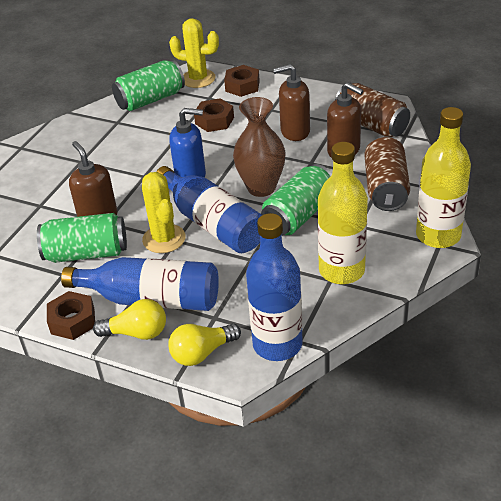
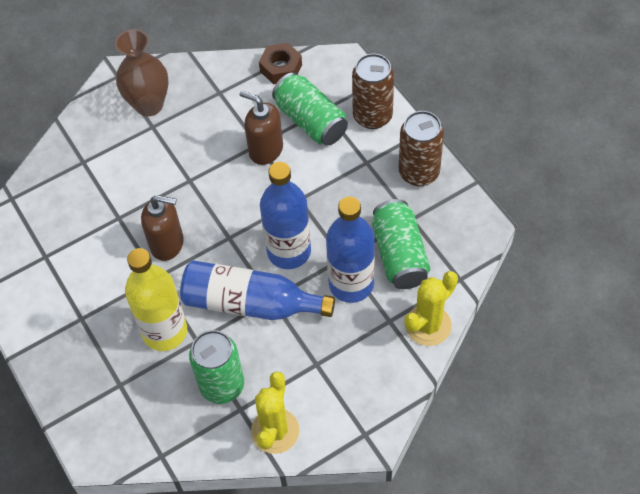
blue soap dispenser: [169,108,206,177] = 1 -> none = 0
brown nut: [47,291,95,340] [194,98,234,132] [224,65,260,97] = 3 -> [259,43,302,84] = 1
brown soap dispenser: [69,141,117,217] [273,64,310,141] [327,82,364,158] = 3 -> [141,195,184,261] [239,90,283,165] = 2
yellow bottle: [318,142,368,284] [416,107,471,248] = 2 -> [125,248,187,351] = 1
yellow light bulb: [93,299,166,340] [168,324,241,366] = 2 -> none = 0

